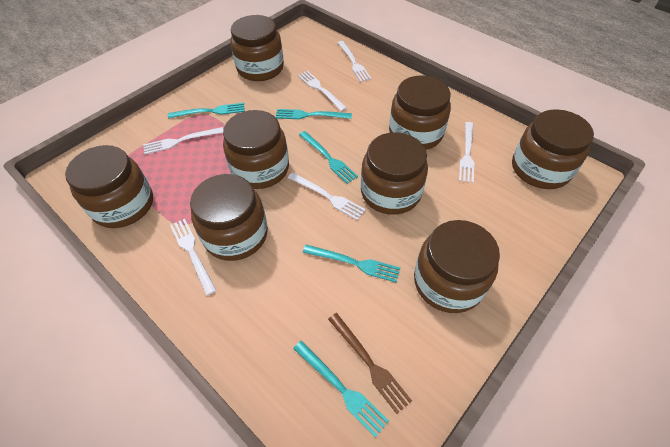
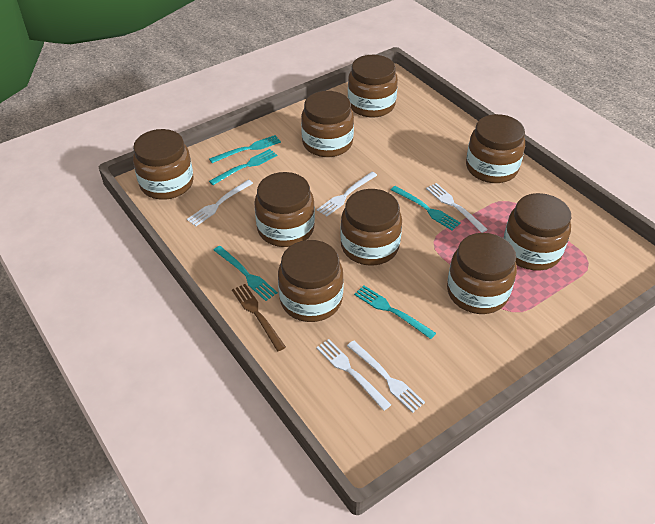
brown jar: [65,145,153,228] [190,174,268,261] [223,110,289,189] [230,15,284,81] [361,132,428,215] [389,75,451,150] [414,220,500,313] [512,109,594,189] = 8 -> [133,129,194,200] [254,172,315,247] [278,240,344,322] [301,91,354,157] [340,189,402,266] [348,55,398,117] [447,233,517,314] [466,114,525,183] [504,193,571,271] = 9
white fork: [143,127,223,155] [170,219,217,296] [288,172,366,220] [298,71,347,111] [338,41,372,82] [459,122,475,183] = 6 -> [187,180,253,226] [316,339,391,411] [317,172,377,217] [347,340,425,413] [426,183,488,233] = 5

